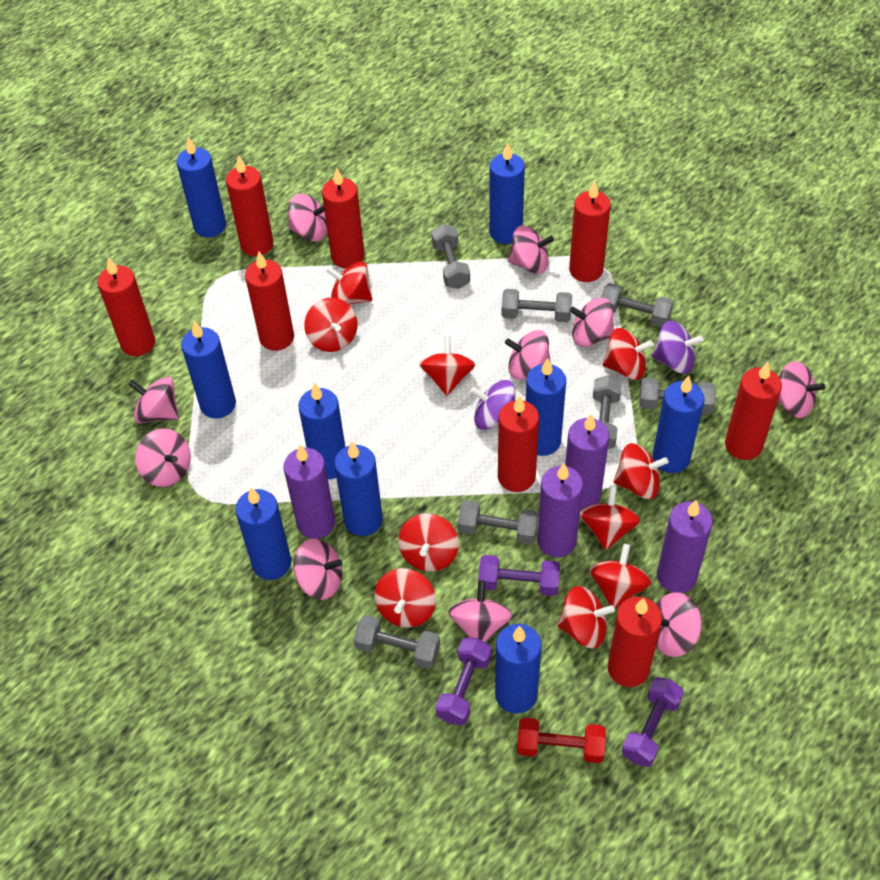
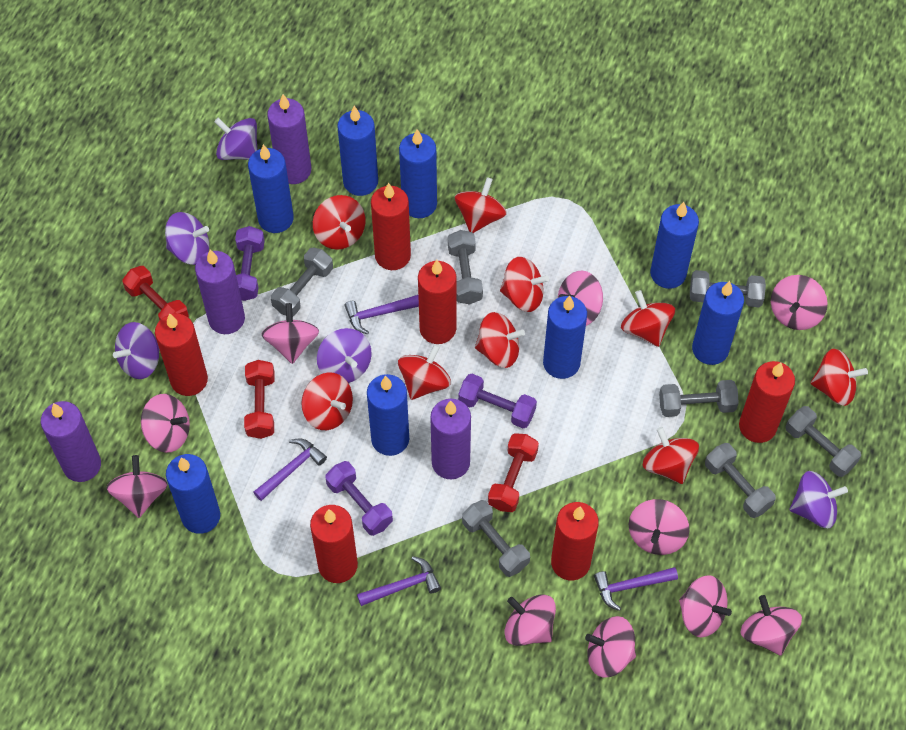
blue candle: [176,137,226,237] [181,321,236,419] [235,487,291,580] [298,383,345,479] [334,442,383,536] [489,142,525,244] [495,624,542,713] [526,358,566,456] [652,376,705,473] = 9 -> [166,454,220,534] [248,144,294,233] [337,106,378,196] [367,374,409,456] [399,129,437,218] [543,296,587,379] [650,202,699,289] [692,281,744,365] = 8
purple hammer: none = 0 -> [253,438,327,501] [344,295,419,334] [357,556,441,606] [594,567,678,611] = 4
purple spinning top: [470,380,516,430] [651,321,704,374] = 2 -> [113,322,159,379] [165,212,209,265] [214,118,258,160] [317,328,372,383] [790,471,848,528] = 5
red candle: [97,257,155,356] [226,155,273,256] [245,252,294,351] [322,168,365,268] [498,395,539,492] [569,181,611,282] [608,597,662,687] [725,362,782,460] = 8 -> [155,313,208,396] [310,505,358,583] [371,183,411,270] [418,260,457,344] [551,502,599,581] [739,361,795,443] = 6
red dumbbell: [517,718,606,763] = 1 -> [122,266,189,320] [244,360,275,439] [488,433,539,512] = 3
red spinning top: [304,298,357,352] [326,262,372,305] [375,568,436,628] [398,513,459,572] [419,336,475,396] [557,586,615,649] [580,485,640,550] [589,544,651,608] [602,328,654,380] [614,443,668,499] = 10 -> [301,372,353,430] [313,195,365,250] [398,344,451,400] [455,177,507,233] [475,312,525,368] [500,257,549,312] [621,290,675,347] [643,427,699,484] [810,349,868,406] = 9

